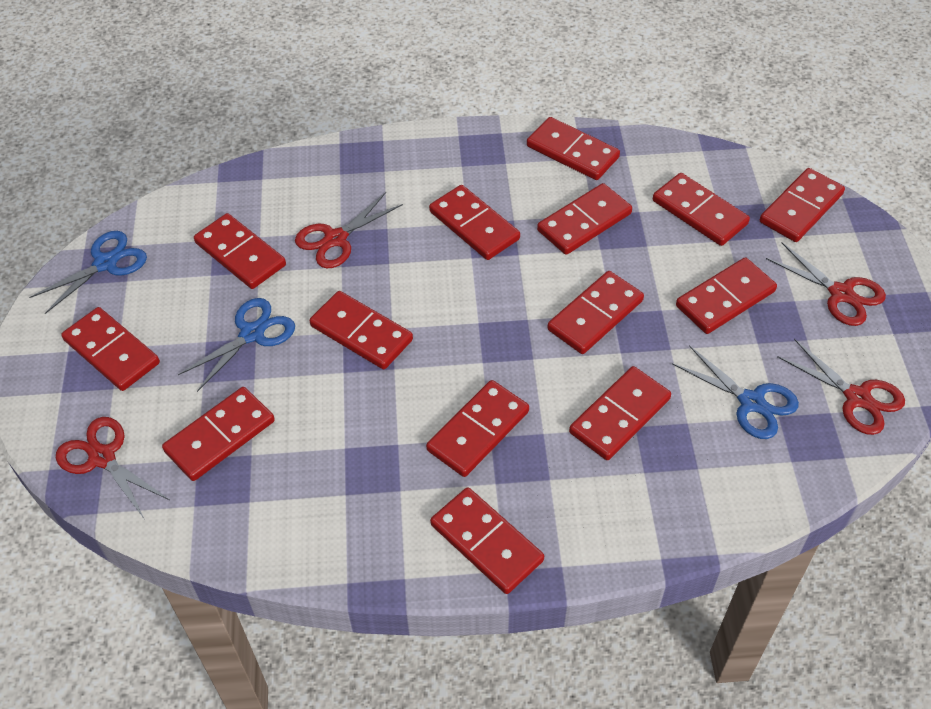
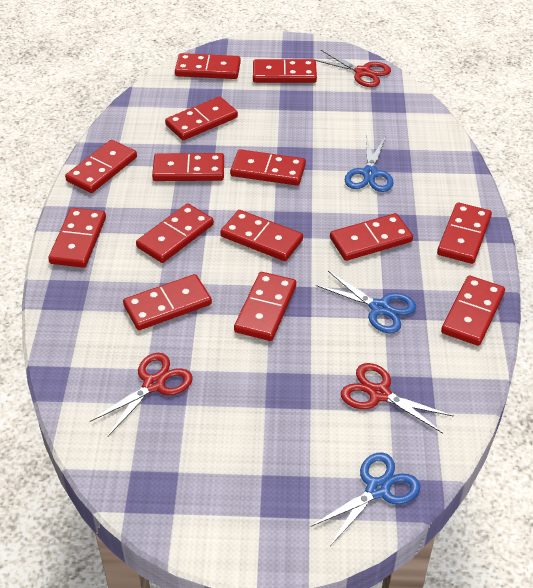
red scissors: [56,417,170,520] [295,192,403,268] [766,243,886,326] [777,339,905,435] = 4 -> [90,353,193,436] [316,50,391,87] [341,363,454,433] = 3

